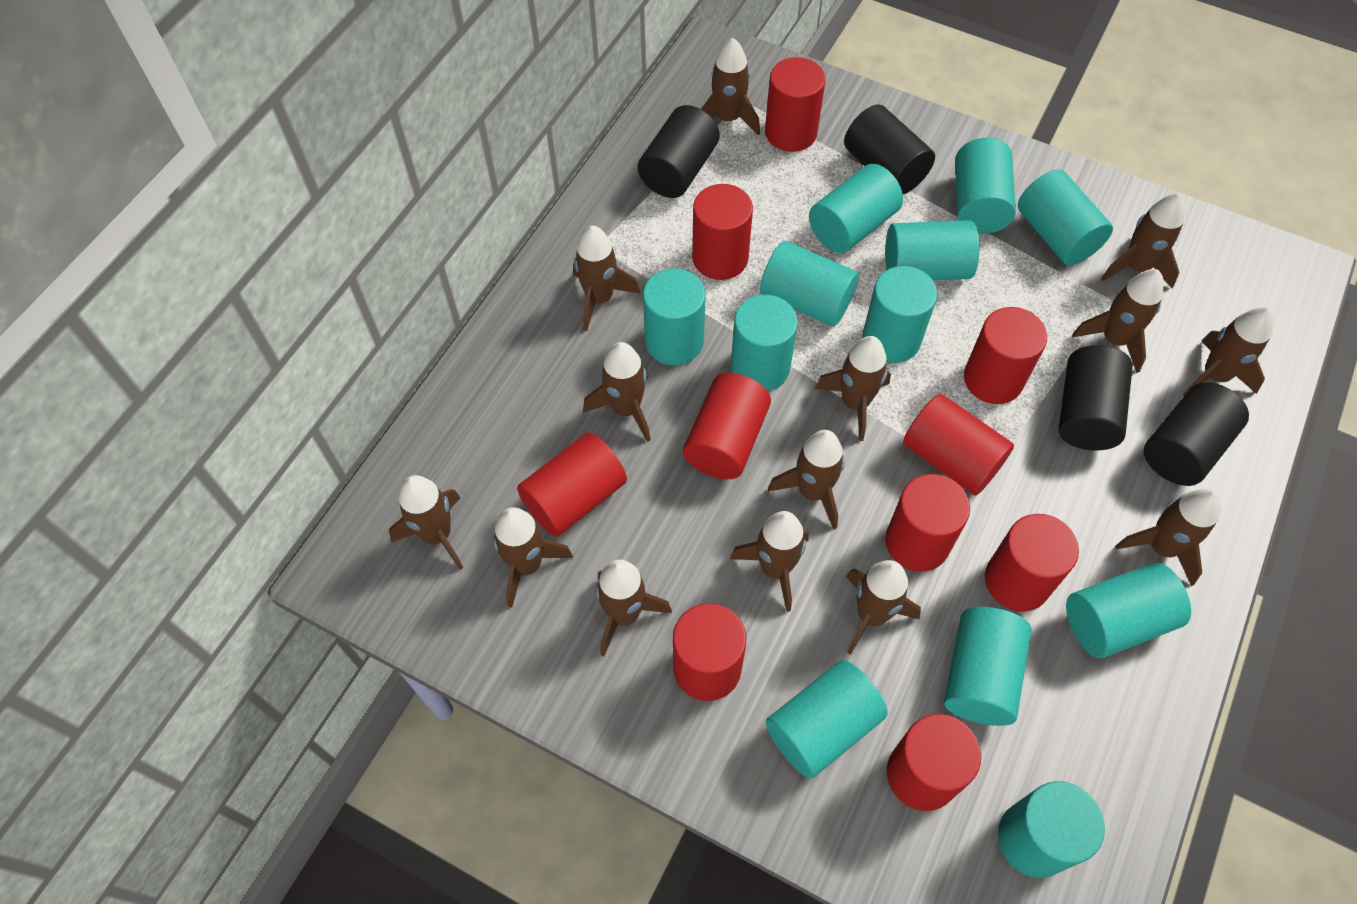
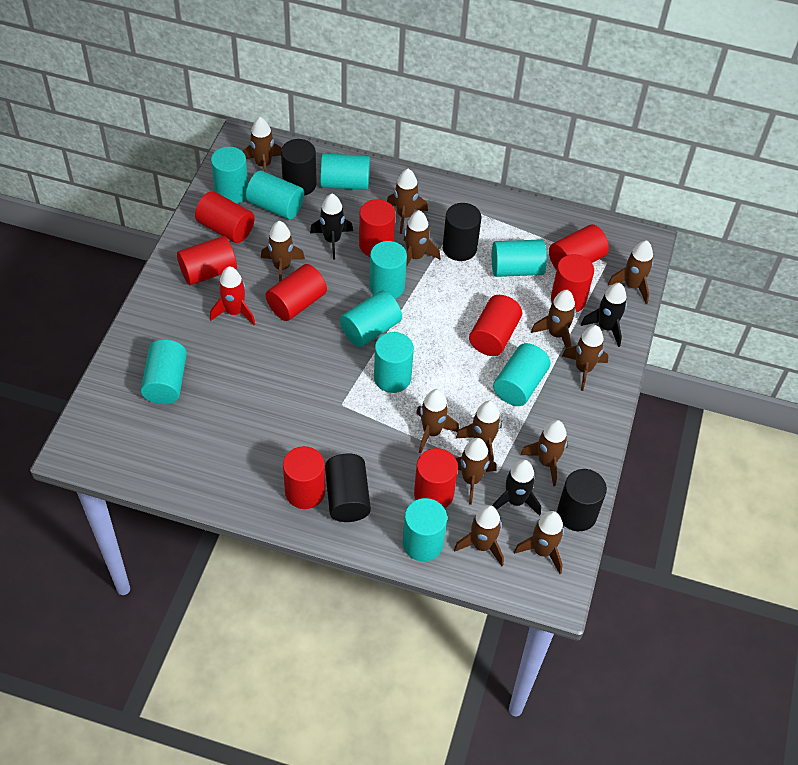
black rocket: none = 0 -> [310,194,353,260] [493,460,541,516] [581,283,627,347] = 3
brown rocket: [389,475,463,570] [493,507,573,608] [573,226,640,331] [583,342,650,442] [596,560,672,656] [701,38,760,136] [730,511,809,612] [768,430,845,529] [815,336,891,441] [846,560,921,655] [1072,269,1164,373] [1101,193,1186,288] [1116,489,1221,586] [1183,307,1274,396] = 14 -> [243,117,282,173] [261,221,305,282] [387,169,428,234] [404,210,440,267] [416,389,459,453] [454,505,504,566] [456,401,502,461] [456,438,497,505] [514,511,564,574] [520,420,568,486] [531,290,576,348] [562,325,609,391] [608,240,653,304] = 13
red cylinder: [517,432,627,537] [673,603,746,701] [683,373,771,479] [692,184,753,280] [765,57,826,152] [885,474,970,572] [887,714,981,811] [903,394,1014,495] [964,307,1047,404] [985,514,1079,611] = 10 -> [177,236,237,285] [195,191,255,243] [266,264,327,321] [283,446,325,509] [359,199,395,257] [414,448,458,508] [469,295,522,356] [549,224,609,270] [551,254,594,312] = 9
red rocket: none = 0 -> [210,266,255,325] = 1
turquoise cylinder: [643,268,706,366] [731,295,798,391] [760,241,859,326] [766,660,888,779] [809,164,903,253] [863,266,937,363] [885,220,980,280] [944,607,1032,726] [955,138,1016,234] [998,781,1105,878] [1018,169,1113,265] [1066,562,1191,658] = 12 -> [140,339,187,404] [211,147,248,204] [246,171,304,220] [320,153,370,190] [340,290,402,347] [369,241,407,299] [374,332,414,393] [402,498,447,562] [492,239,547,277] [493,343,551,406] = 10

